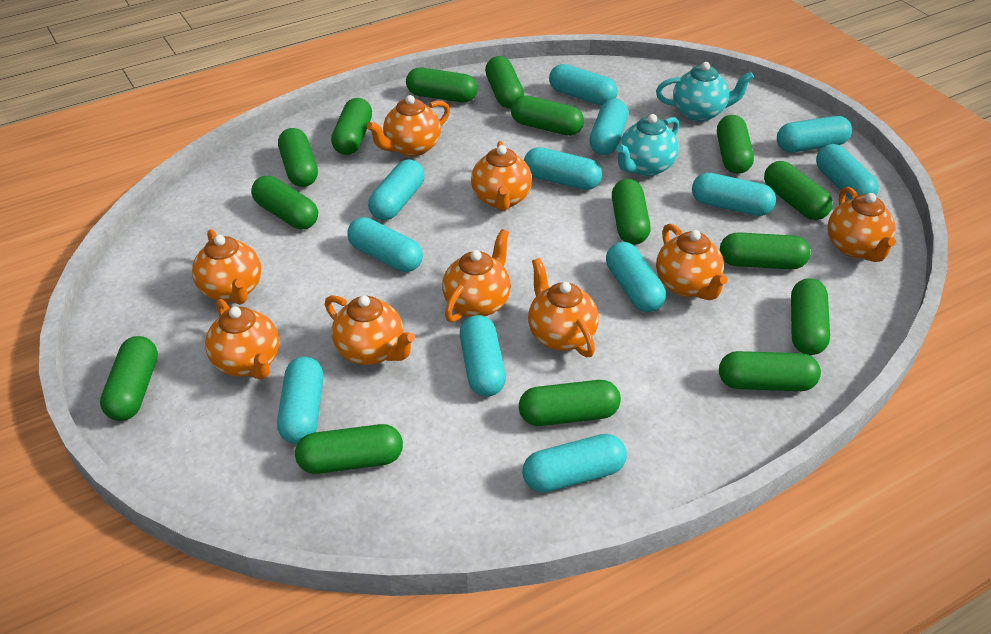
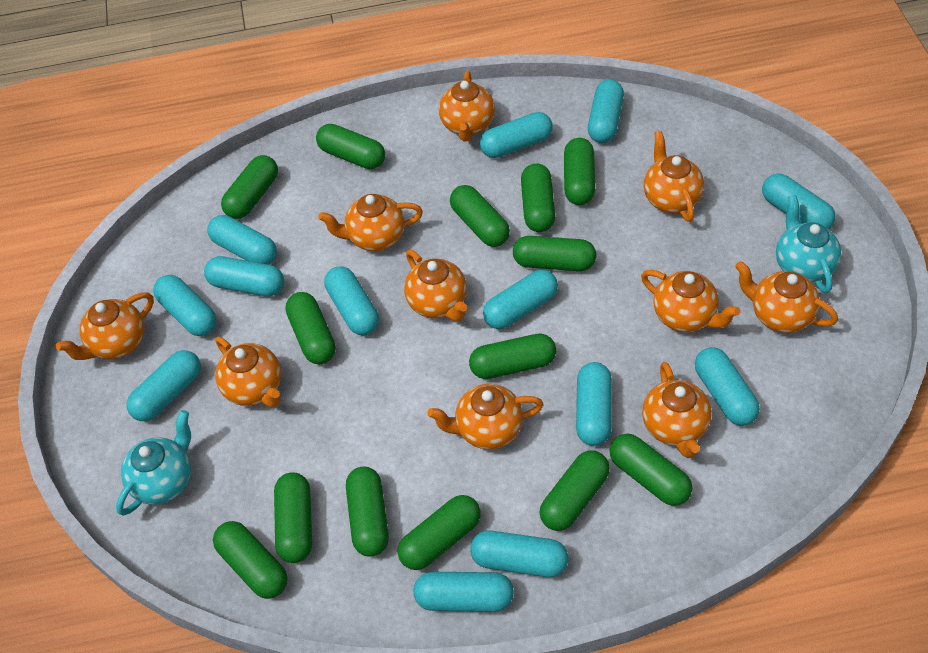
green capsule: [100,336,158,421] [251,176,318,229] [278,128,318,187] [295,424,403,474] [331,98,372,155] [406,68,478,103] [485,56,524,108] [511,95,584,136] [519,380,621,426] [612,179,651,245] [717,115,754,174] [719,351,821,391] [720,232,811,269] [764,161,833,220] [791,278,830,355] = 15 -> [213,521,288,599] [221,155,278,219] [274,472,312,563] [285,292,336,364] [316,124,385,169] [346,467,389,557] [398,495,481,570] [450,185,510,247] [469,334,556,379] [513,236,596,271] [521,163,555,232] [539,450,610,531] [564,138,595,205] [610,433,692,506] = 14
orange teapot: [192,229,261,304] [205,299,279,380] [325,295,415,365] [367,95,450,157] [442,229,511,322] [471,141,532,211] [528,258,599,357] [656,223,728,300] [828,187,896,262] = 9 -> [56,292,154,360] [215,337,281,407] [318,194,423,251] [404,250,467,321] [427,384,544,449] [439,70,495,141] [641,270,740,332] [642,362,712,458] [644,131,704,222] [735,261,838,333] = 10
turquoise capsule: [277,357,323,444] [347,217,423,272] [368,159,425,220] [460,315,506,397] [522,434,627,493] [524,147,602,190] [549,64,617,105] [589,99,629,155] [606,242,666,312] [692,173,776,216] [777,116,852,153] [816,144,879,200] = 12 -> [127,350,201,421] [153,275,217,336] [204,256,284,297] [208,215,277,265] [324,266,379,335] [413,572,514,612] [470,531,568,577] [480,112,553,158] [483,270,558,329] [576,362,612,446] [588,80,624,143] [695,347,760,426] [762,174,836,229] = 13

